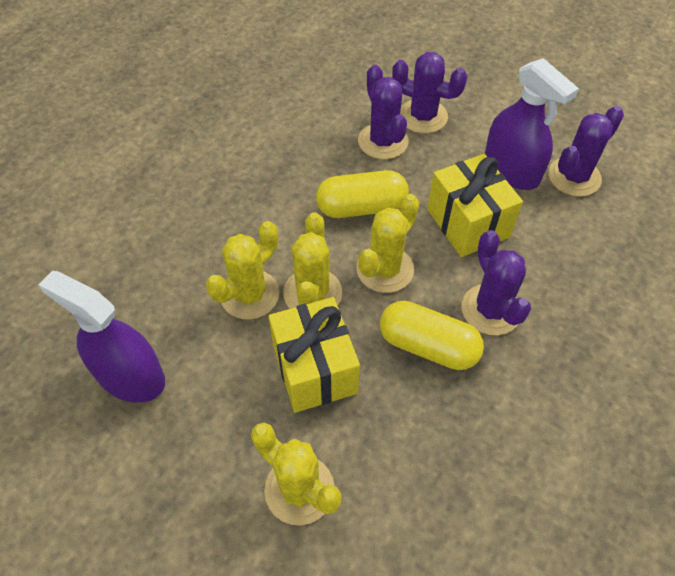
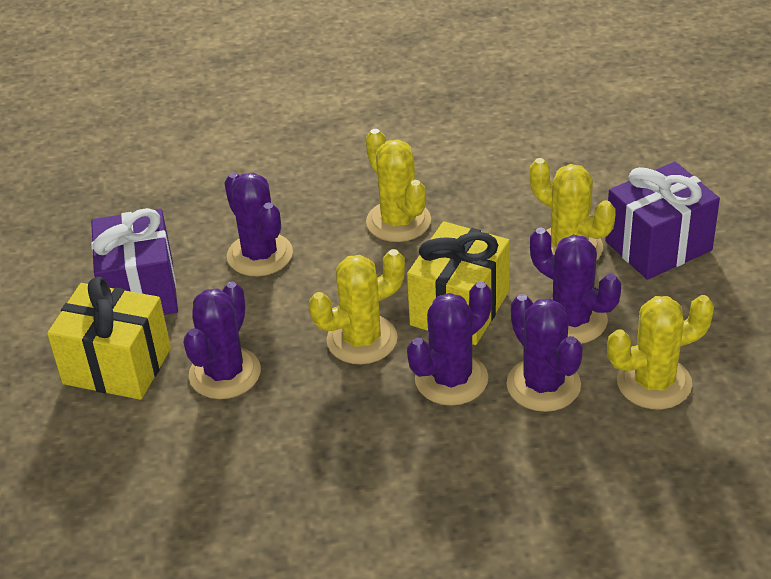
purple cactus: [358,65,409,159] [392,52,468,133] [461,230,531,335] [548,106,624,197] = 4 -> [184,282,261,399] [224,172,293,276] [407,281,492,406] [506,294,583,412] [530,228,621,344] = 5
purple gift: none = 0 -> [91,208,178,315] [605,162,720,280] = 2
purple spray bottle: [38,271,165,403] [485,58,579,190] = 2 -> none = 0
yellow capsule: [316,170,409,218] [380,301,484,370] = 2 -> none = 0

